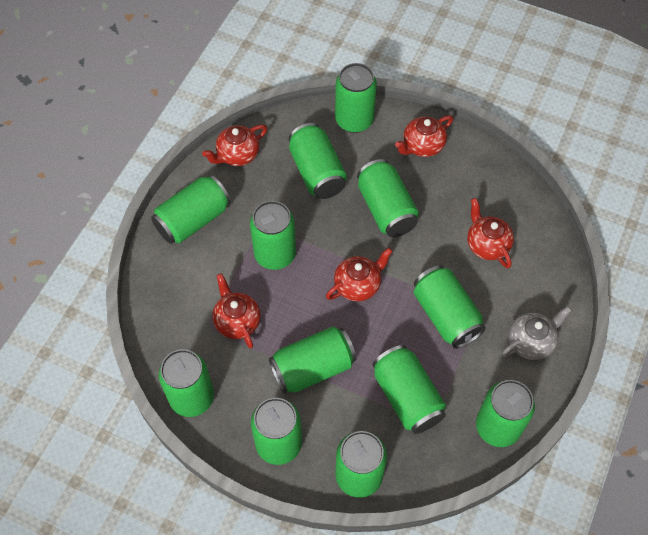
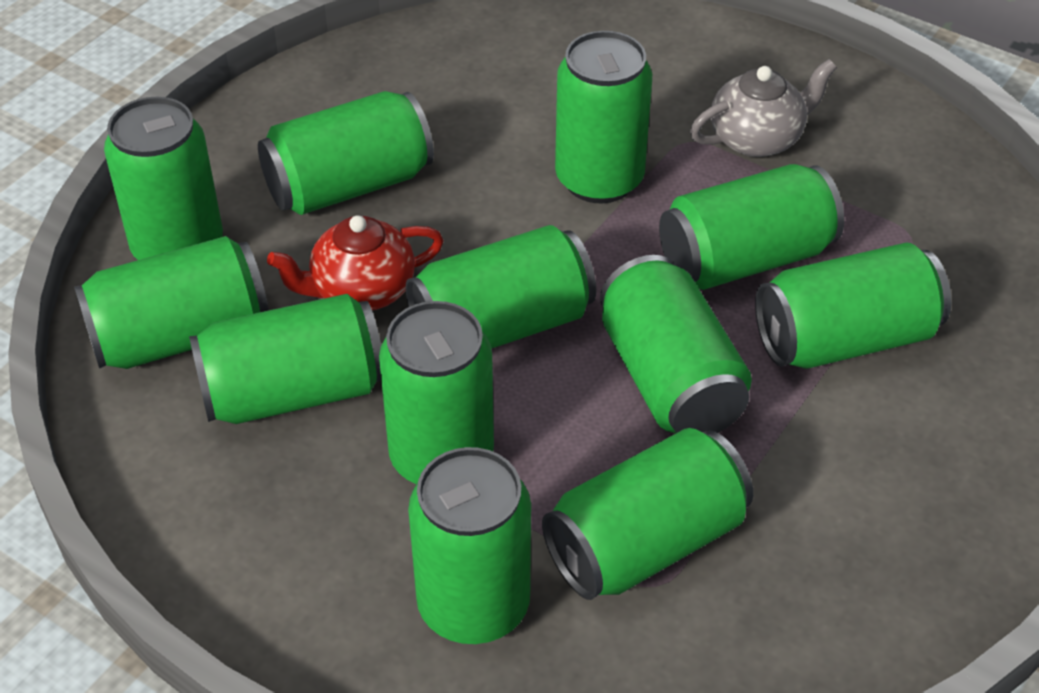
red teapot: [202,124,267,166] [212,273,261,349] [326,248,393,301] [395,115,453,157] [467,198,514,268] = 5 -> [267,215,444,310] = 1

